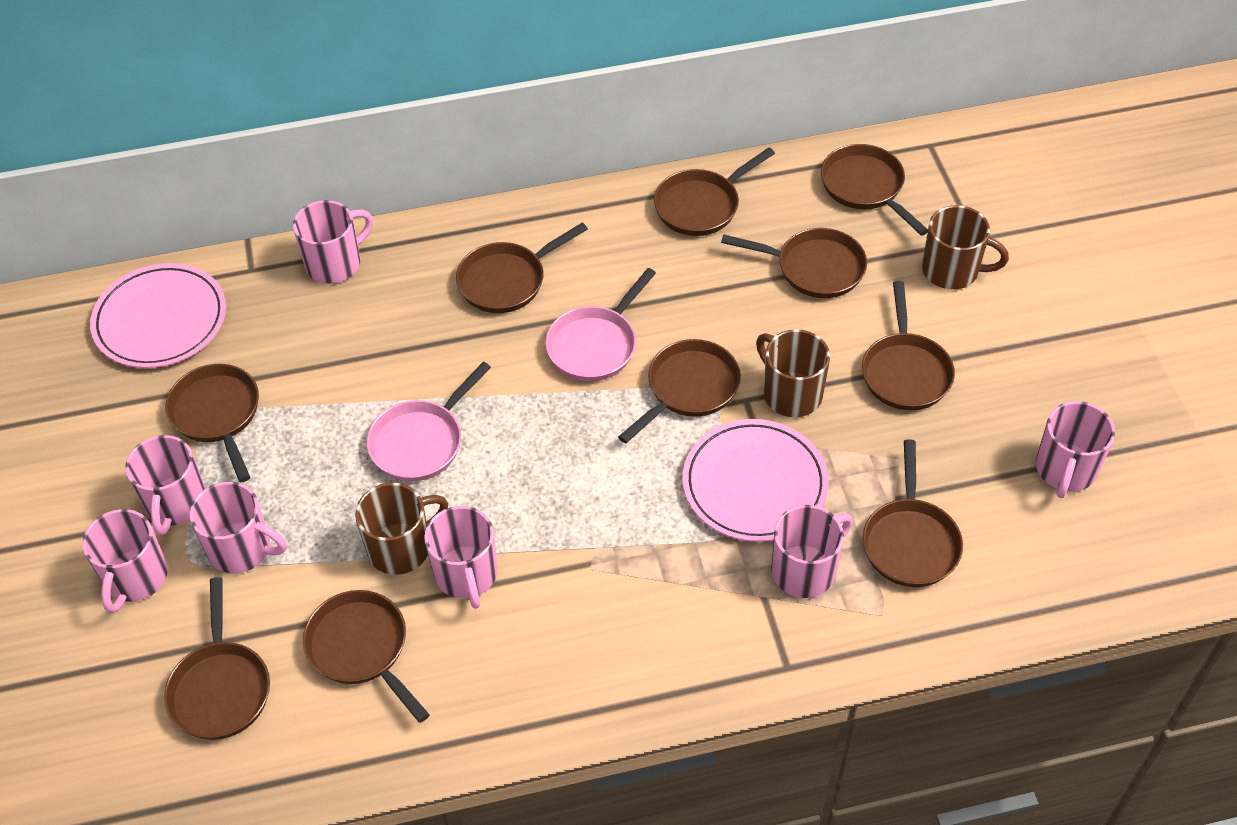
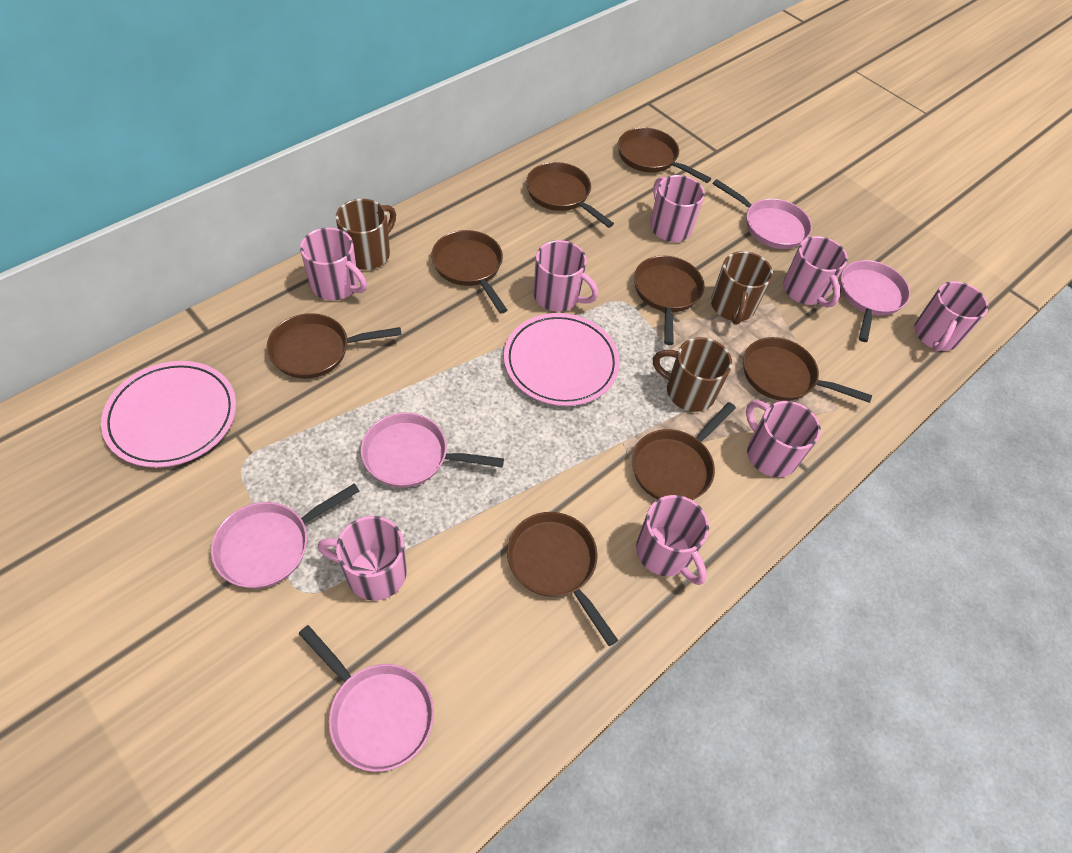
brown pan: [164,577,270,740] [165,364,259,482] [303,590,430,723] [456,222,588,313] [618,339,741,444] [654,148,775,236] [721,228,867,298] [821,144,928,236] [862,281,955,410] [863,439,963,587] = 10 -> [267,313,401,379] [431,230,507,314] [507,512,618,646] [526,162,614,228] [618,127,711,183] [632,402,736,500] [634,256,705,345] [743,337,872,403] = 8
pink mug: [82,509,168,613] [125,435,205,536] [190,482,287,573] [293,200,373,284] [424,506,498,609] [771,505,853,598] [1036,401,1115,498] = 7 -> [300,228,367,300] [318,516,407,601] [533,240,598,311] [636,495,709,585] [650,175,705,242] [746,400,821,477] [783,236,848,308] [914,281,988,352] = 8
pink pan: [367,362,491,481] [545,268,656,381] = 2 -> [211,483,360,588] [299,625,434,772] [361,413,504,488] [713,179,812,249] [840,260,910,342] = 5

